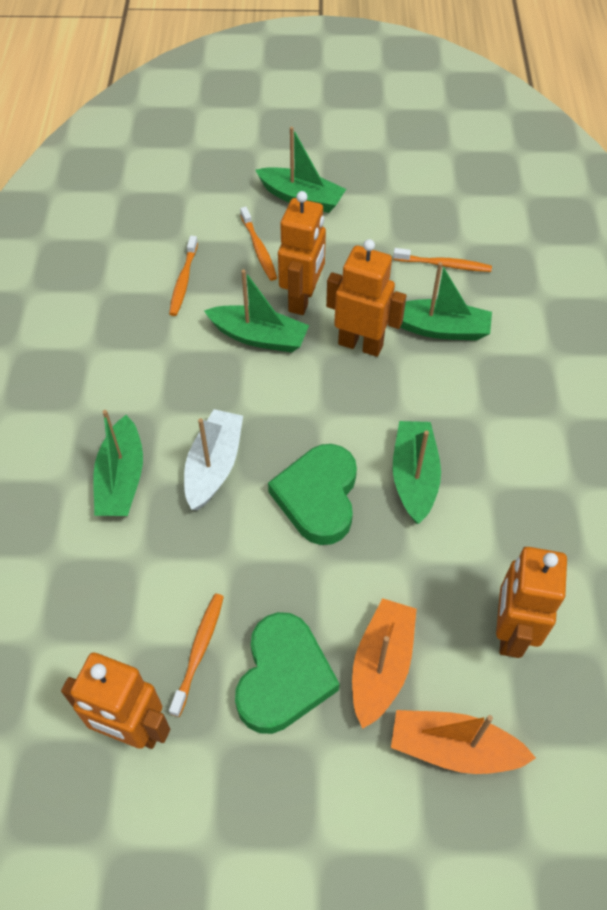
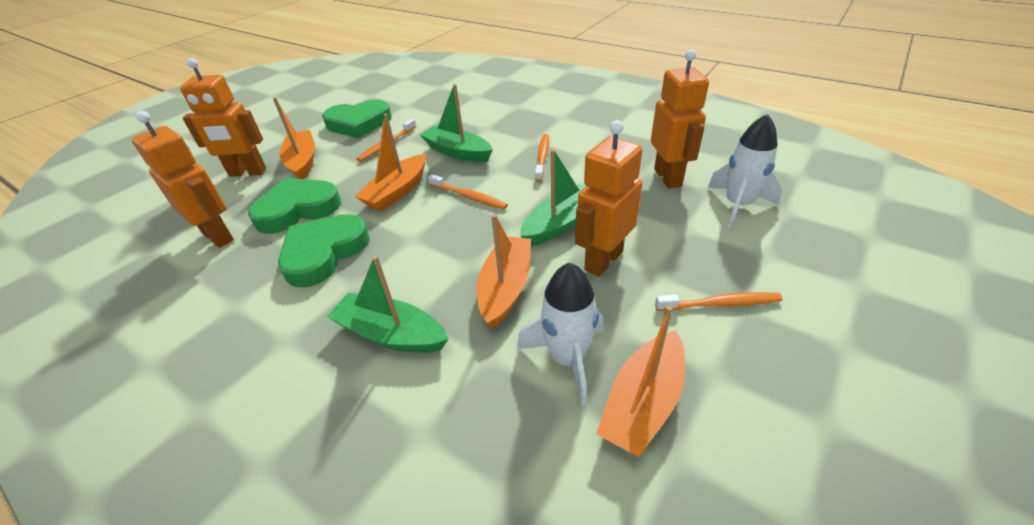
green boat: [93,410,143,516] [204,269,309,353] [255,127,346,213] [393,421,441,524] [400,262,492,341] = 5 -> [327,256,449,353] [420,84,493,162] [520,149,586,246] = 3
green heart: [235,612,340,734] [268,444,357,545] = 2 -> [248,178,341,234] [278,214,370,287] [322,100,392,138] = 3
orange boat: [352,598,417,729] [391,710,536,774] = 2 -> [273,97,315,179] [354,113,426,211] [477,214,531,328] [596,305,685,457] = 4
white boat: [184,409,243,510] = 1 -> none = 0
white rocket: none = 0 -> [517,262,604,405] [707,114,782,228] = 2

